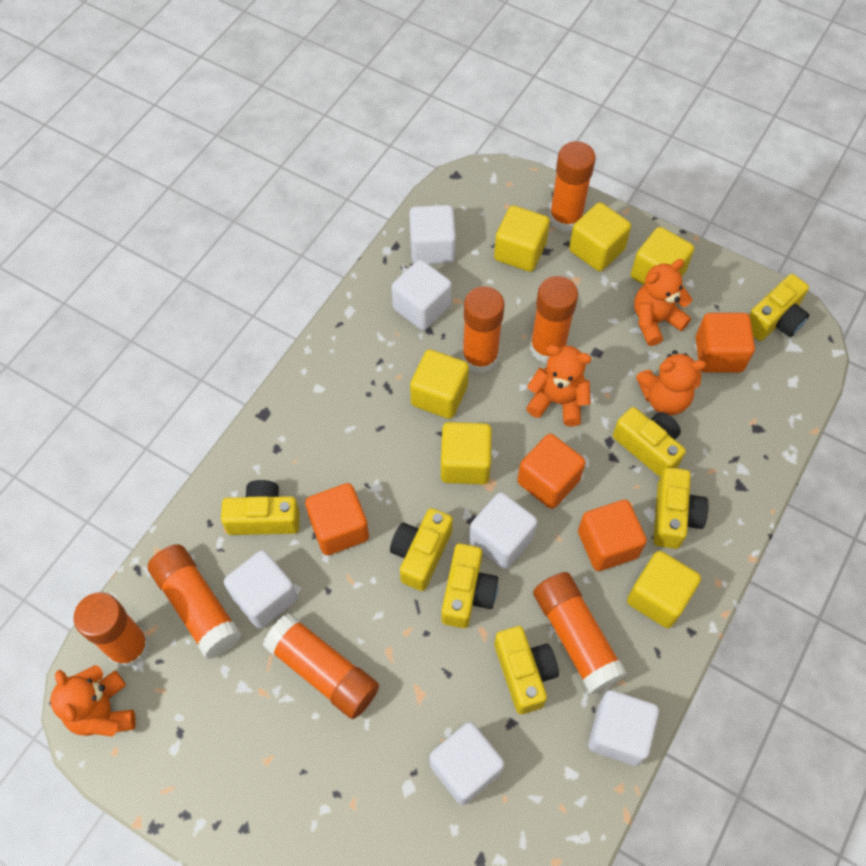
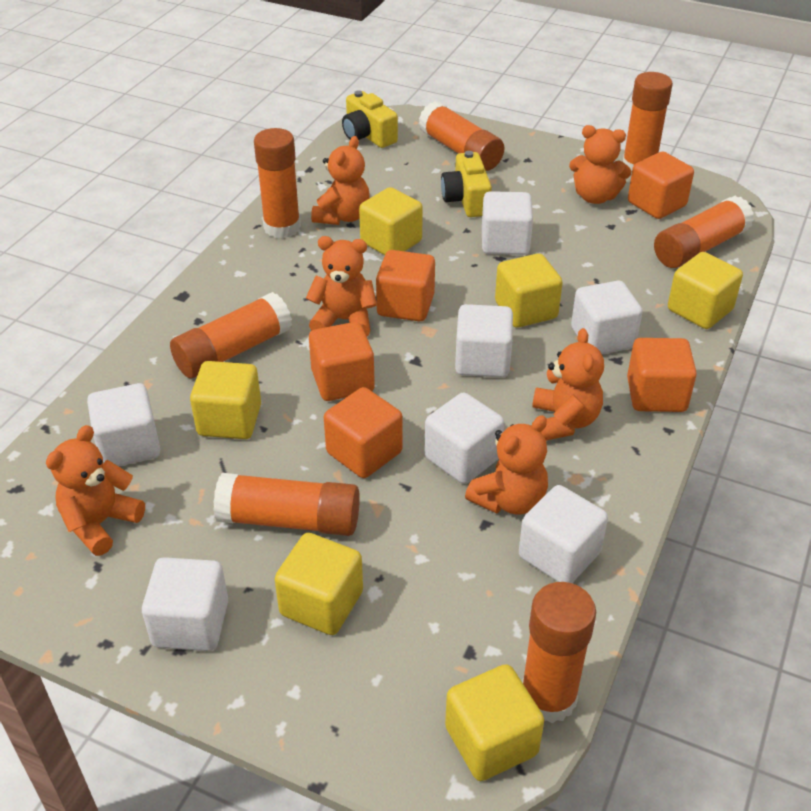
orange cube: [305,483,369,555] [517,434,586,509] [578,500,647,571] [695,313,755,373] = 4 -> [309,322,375,401] [324,387,403,478] [376,250,435,321] [627,338,697,412] [628,151,694,219] = 5
orange teddy bear: [50,665,136,737] [526,345,591,426] [634,259,692,346] [636,350,706,415] = 4 -> [46,425,145,556] [306,236,377,336] [311,136,370,225] [465,415,548,514] [532,328,604,440] [569,125,631,204] = 6
white cube: [224,550,297,629] [391,260,452,330] [409,205,456,264] [430,722,504,805] [469,492,538,569] [588,690,659,766] = 6 -> [87,383,160,466] [142,557,228,651] [425,392,504,484] [455,304,513,377] [482,191,533,255] [519,485,608,583] [571,281,643,354] = 7
yellow camera: [221,480,300,535] [390,508,453,591] [441,543,498,628] [494,626,559,714] [613,407,686,477] [653,467,709,549] [749,274,809,341] = 7 -> [342,91,398,148] [441,151,492,217] = 2

